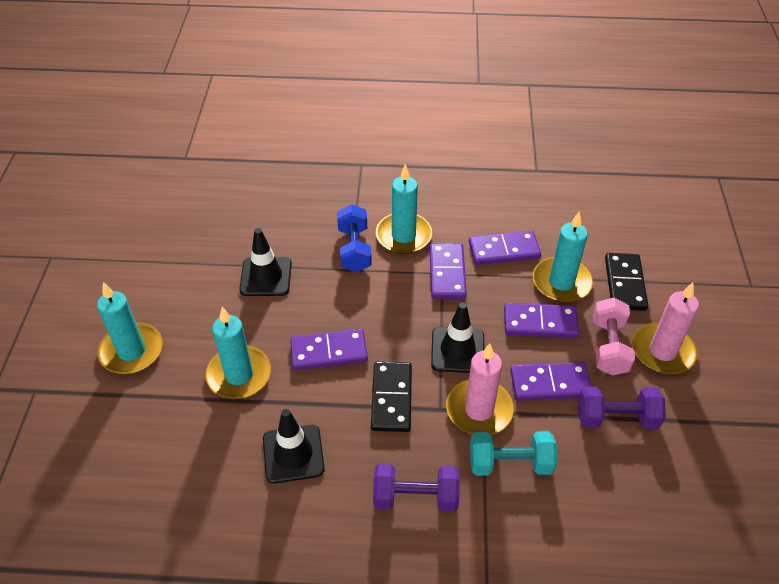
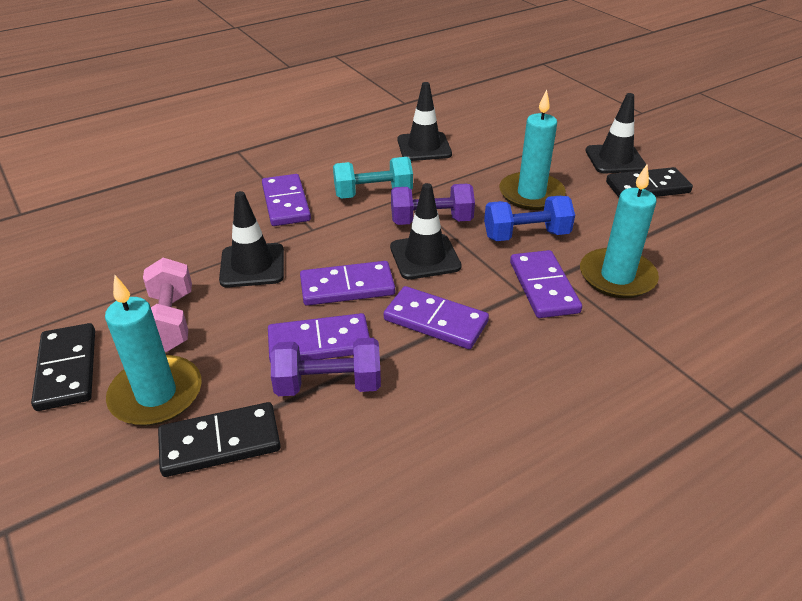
black domino: [371,362,412,432] [605,253,648,311] = 2 -> [31,323,95,411] [158,402,281,477] [606,167,693,197] = 3
black traffic cone: [240,228,292,296] [263,409,325,484] [431,302,484,373] = 3 -> [219,191,284,287] [390,183,462,280] [398,82,452,161] [585,93,646,173] = 4
pink candle: [446,343,514,435] [632,283,699,374] = 2 -> none = 0
turquoise candle: [97,282,163,374] [205,307,271,399] [376,164,432,254] [533,211,593,302] = 4 -> [105,275,202,426] [499,90,566,210] [580,165,659,298] = 3

